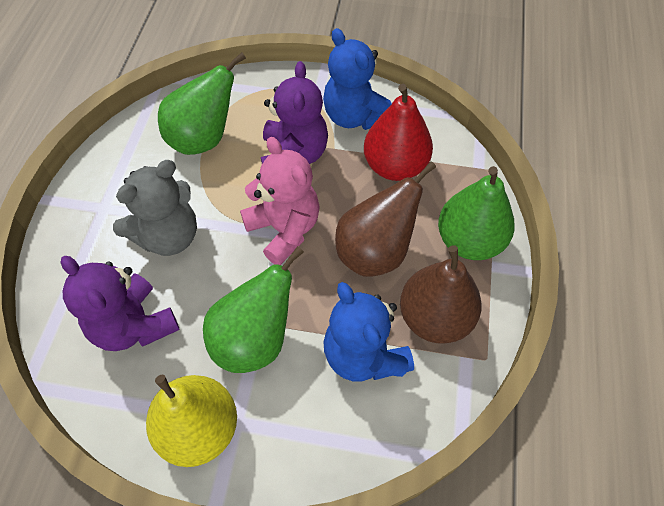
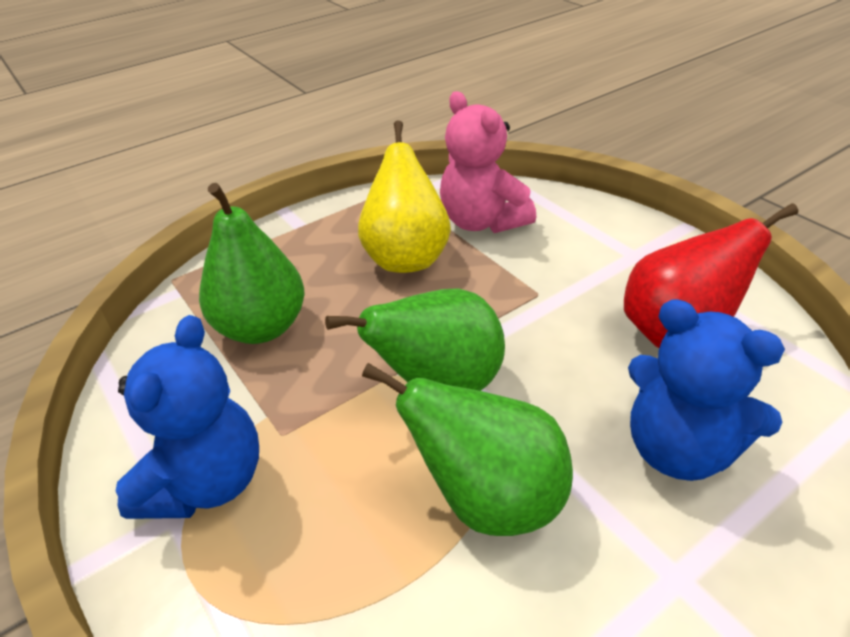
brown pear: [335,161,436,277] [400,246,482,344] = 2 -> none = 0
grey teddy bear: [113,160,197,256] = 1 -> none = 0
purple teddy bear: [60,256,180,351] [261,61,328,164] = 2 -> none = 0

